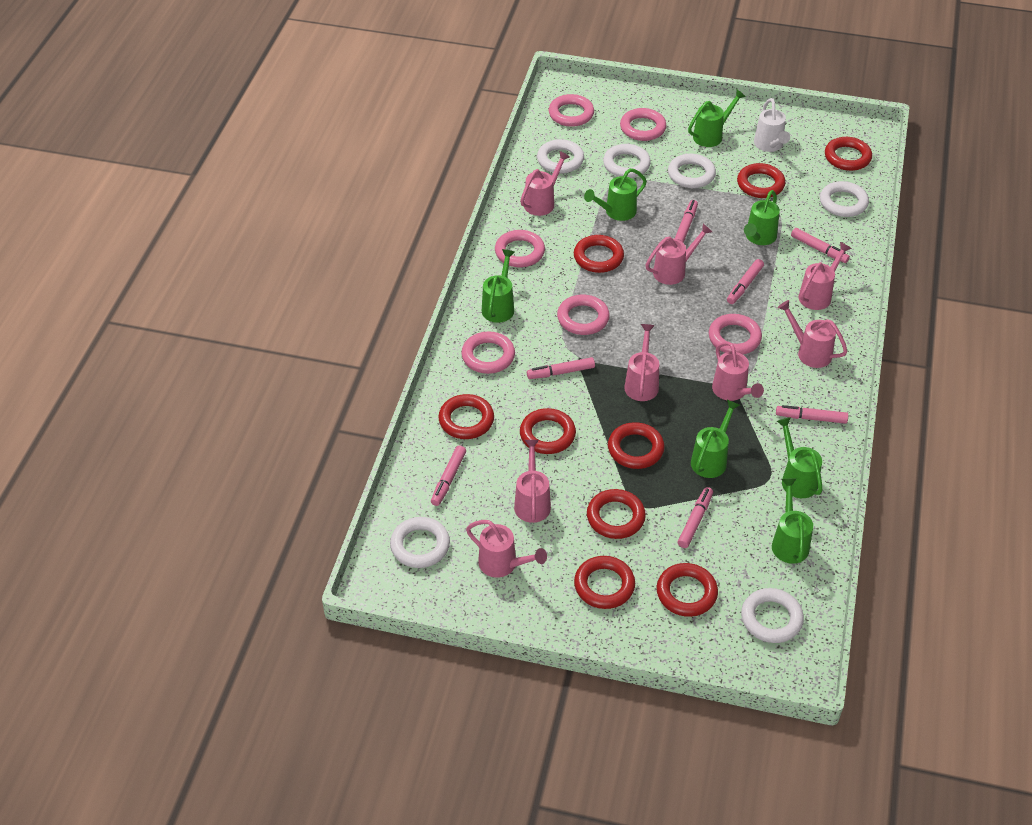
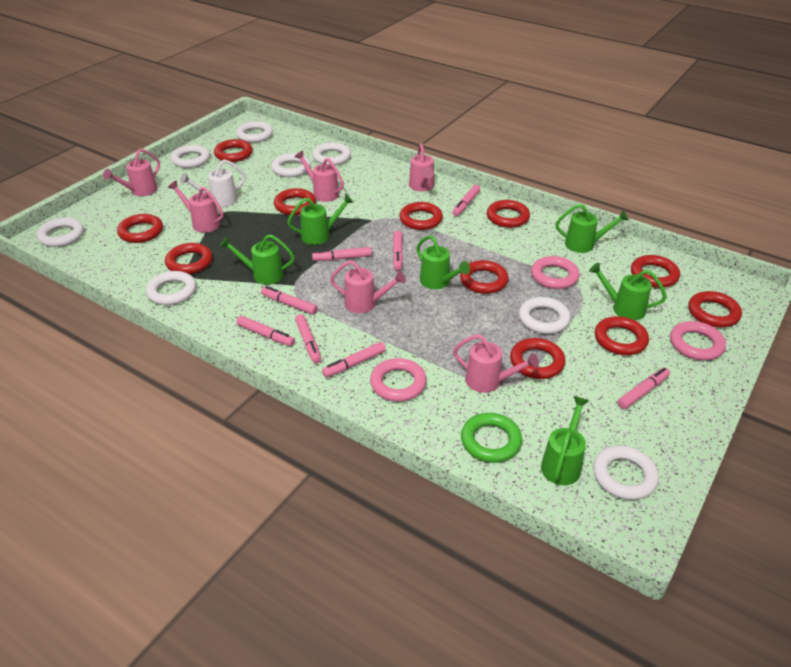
green ring: none = 0 -> [461,413,522,463] = 1
green watering can: [482,249,515,323] [584,168,647,221] [688,89,746,147] [691,400,740,478] [744,190,780,245] [772,478,813,564] [777,417,823,498] = 7 -> [220,235,295,284] [287,194,354,245] [416,235,470,289] [541,396,589,485] [555,204,629,253] [589,263,667,320] = 6
pink marker: [431,445,466,506] [527,357,595,379] [675,200,698,243] [678,487,713,548] [727,259,764,304] [776,405,848,424] [791,228,850,263] = 7 -> [236,316,295,346] [261,286,318,315] [295,314,321,363] [312,247,372,261] [322,342,386,378] [393,230,403,271] [452,185,480,216] [617,368,670,409] = 8
pink ring: [461,331,515,374] [495,230,545,267] [549,94,594,127] [557,295,610,335] [620,108,666,141] [709,314,762,354] = 6 -> [370,358,427,402] [531,256,580,289] [670,321,726,361] = 3
pink watering can: [466,520,547,578] [514,440,551,523] [520,151,570,216] [624,324,659,401] [645,224,712,285] [712,342,764,401] [778,300,847,368] [799,242,852,310] = 8 -> [103,149,160,196] [168,180,224,233] [295,151,344,202] [330,260,406,313] [409,144,434,192] [453,334,539,393] = 6
red ring: [438,394,494,439] [520,408,576,454] [574,235,624,273] [574,556,635,609] [587,489,646,539] [608,422,665,469] [657,563,718,617] [737,163,786,198] [825,137,872,171] = 9 -> [117,214,163,243] [165,243,213,274] [214,139,252,162] [274,188,316,215] [399,202,443,230] [460,260,509,294] [487,200,530,228] [510,338,565,379] [595,316,649,355] [631,255,680,288] [688,291,742,328] = 11
white ring: [390,517,450,568] [537,139,584,173] [603,144,651,178] [668,154,716,188] [741,588,804,643] [820,181,869,217] = 6 -> [37,218,84,247] [146,271,196,305] [171,145,210,168] [236,121,273,143] [271,153,311,177] [313,142,351,165] [519,297,571,334] [593,446,659,500] = 8

